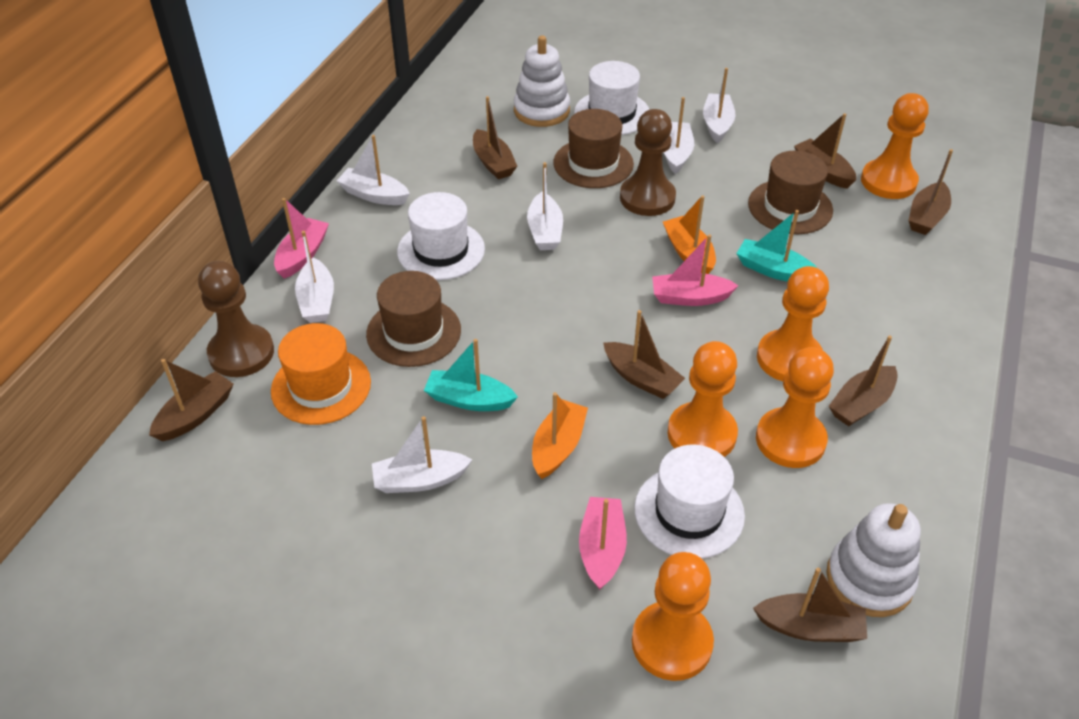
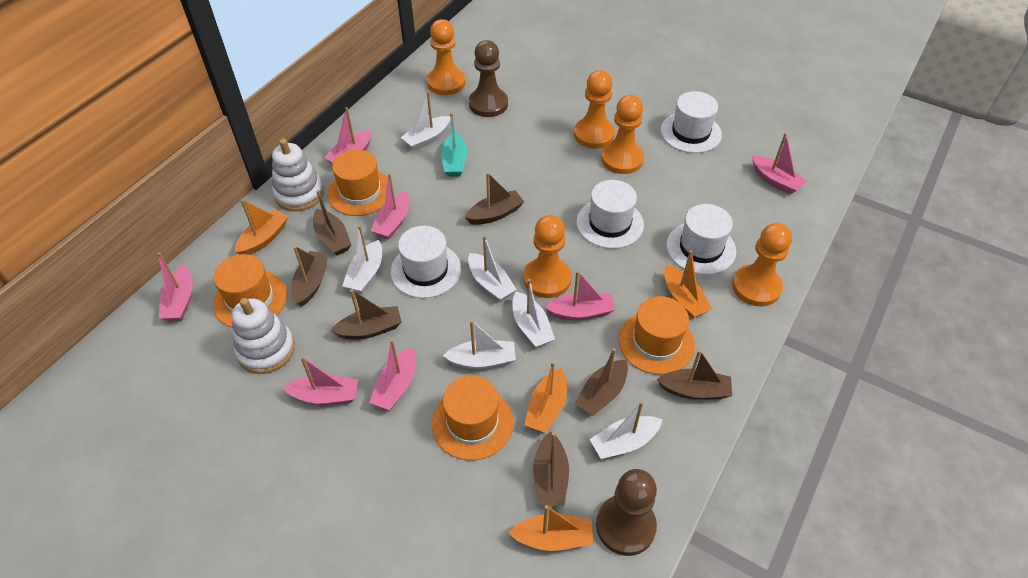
brown hat: [366,271,461,367] [553,109,634,188] [748,151,833,234] = 3 -> none = 0
orange boat: [532,392,588,479] [663,195,716,274] = 2 -> [235,199,288,255] [508,505,593,551] [525,361,567,433] [664,250,712,318] = 4
orange hat: [271,323,371,425] = 1 -> [213,254,287,328] [327,150,393,216] [432,376,513,460] [619,296,695,375] = 4
pink boat: [274,198,329,279] [579,497,627,590] [652,234,739,306] = 3 -> [157,252,193,321] [282,356,358,405] [324,107,372,165] [369,339,416,410] [371,173,410,239] [545,271,615,320] [752,133,807,194] = 7
turquoise boat: [424,339,518,411] [736,210,817,282] = 2 -> [441,112,467,177] = 1
white hat: [397,192,485,280] [574,61,649,135] [634,445,745,559] = 3 -> [390,226,461,298] [576,180,644,249] [661,91,722,153] [667,204,736,275] = 4

